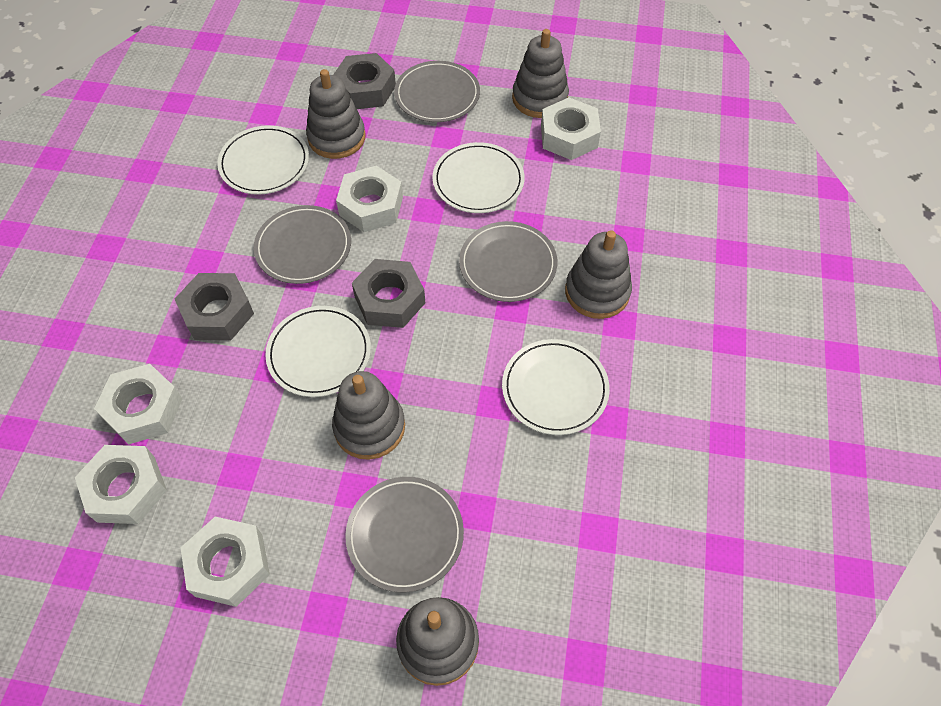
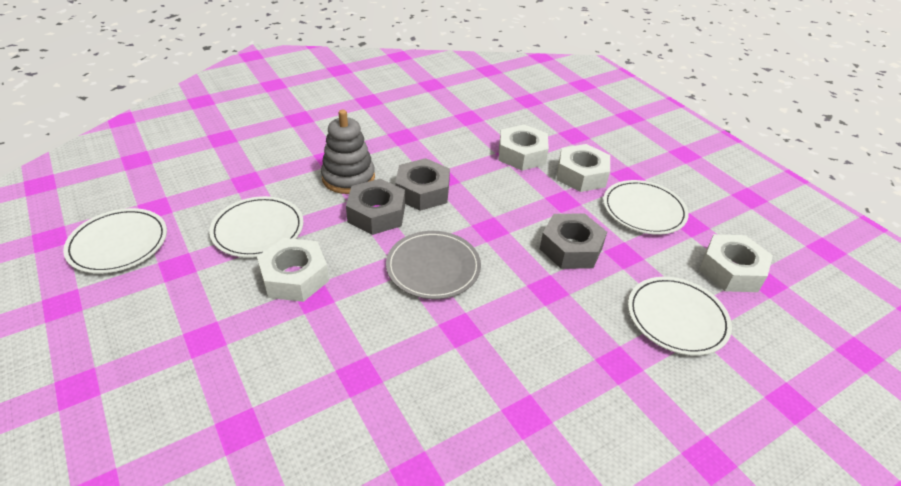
grey plate: [254,205,351,284] [345,477,464,592] [394,61,480,122] [459,221,557,302] = 4 -> [386,231,481,299] = 1
grey stacking toy: [306,69,366,159] [332,371,405,460] [396,597,479,686] [512,29,569,118] [565,230,632,319] = 5 -> [321,110,375,194] = 1
white nut: [75,445,167,524] [94,364,183,445] [181,516,270,607] [336,166,403,232] [541,97,601,160] = 5 -> [257,238,329,302] [498,124,549,171] [556,144,610,192] [699,234,773,292] = 4

